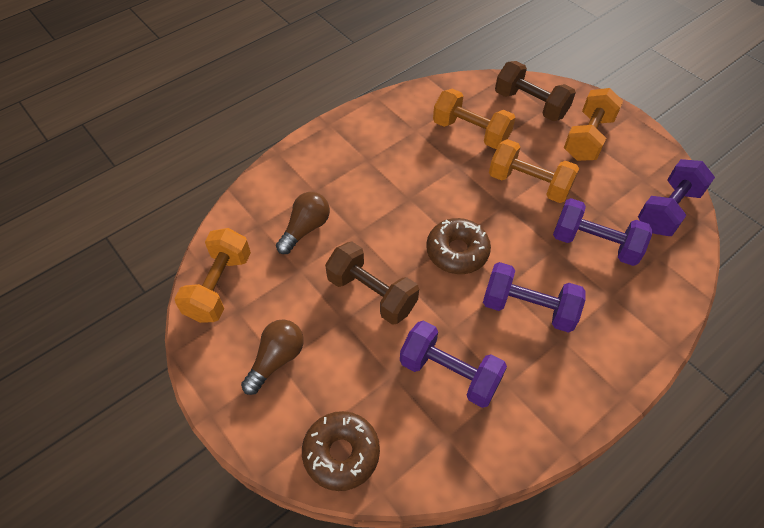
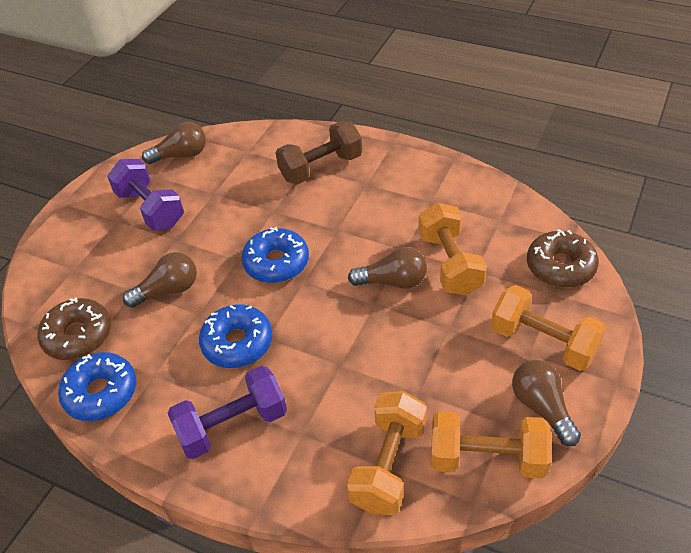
blue donut: none = 0 -> [58,352,136,421] [199,305,273,368] [241,227,309,283] = 3
brown dumbbell: [325,242,419,325] [495,61,576,121] = 2 -> [276,121,362,185] = 1
brown light bulb: [241,319,304,395] [276,192,330,254] = 2 -> [123,252,197,308] [142,122,206,164] [348,247,427,289] [512,360,581,446] = 4
purple dumbbell: [400,321,507,408] [483,262,586,333] [553,198,652,266] [638,159,715,236] = 4 -> [107,159,184,230] [168,366,287,459] = 2

